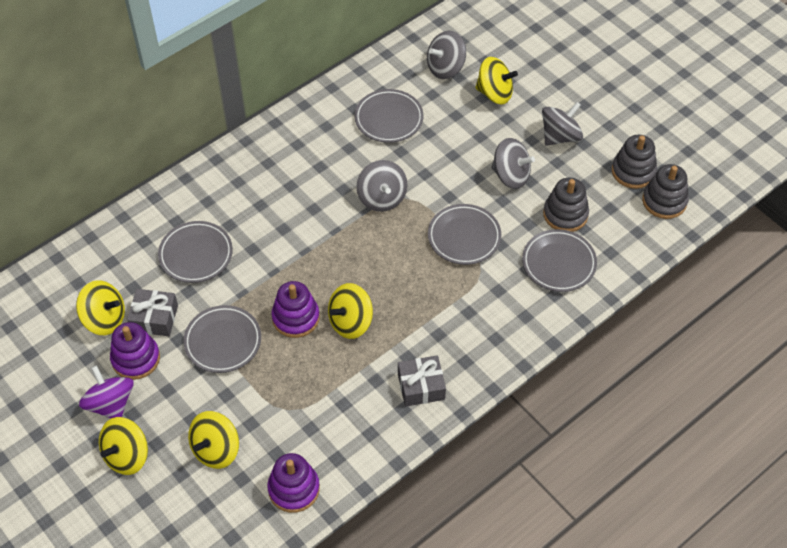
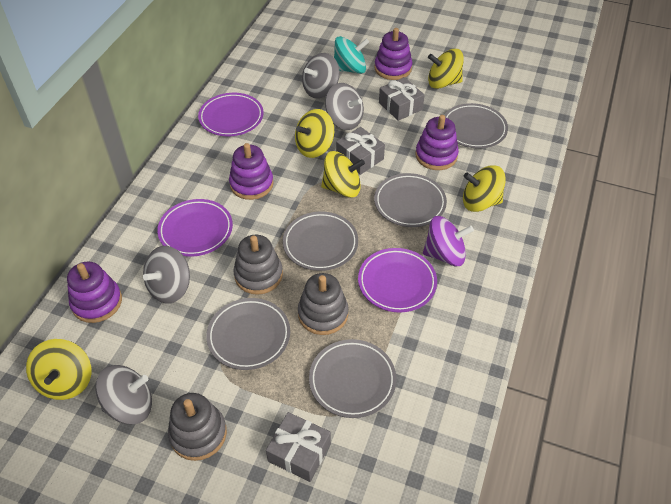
grey gift: [127,289,178,336] [398,355,446,407] = 2 -> [266,412,331,482] [336,127,385,175] [379,77,424,121] = 3
purple plate: none = 0 -> [157,199,233,257] [198,93,264,136] [358,248,437,312] = 3
purple stacking toy: [110,322,160,380] [267,453,320,513] [271,281,320,338] = 3 -> [67,262,122,323] [229,143,274,200] [374,28,412,80] [415,115,459,170] = 4
turquoise spinning top: none = 0 -> [334,36,369,74] = 1

